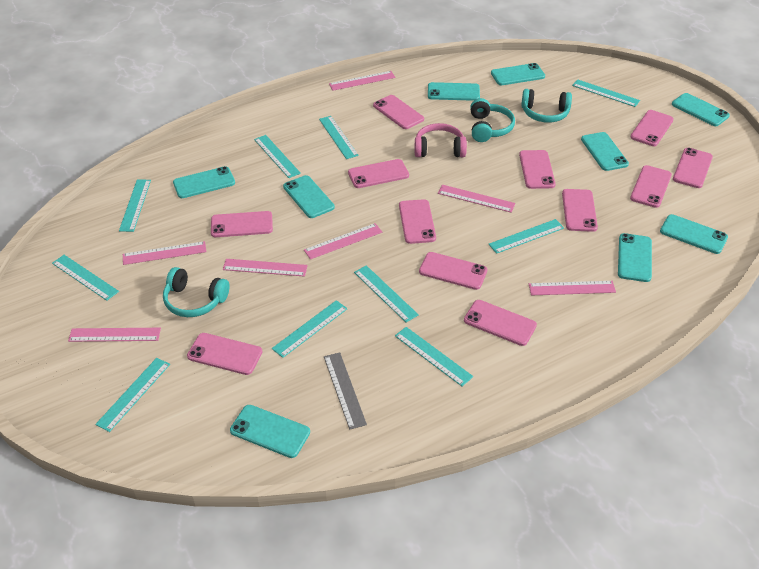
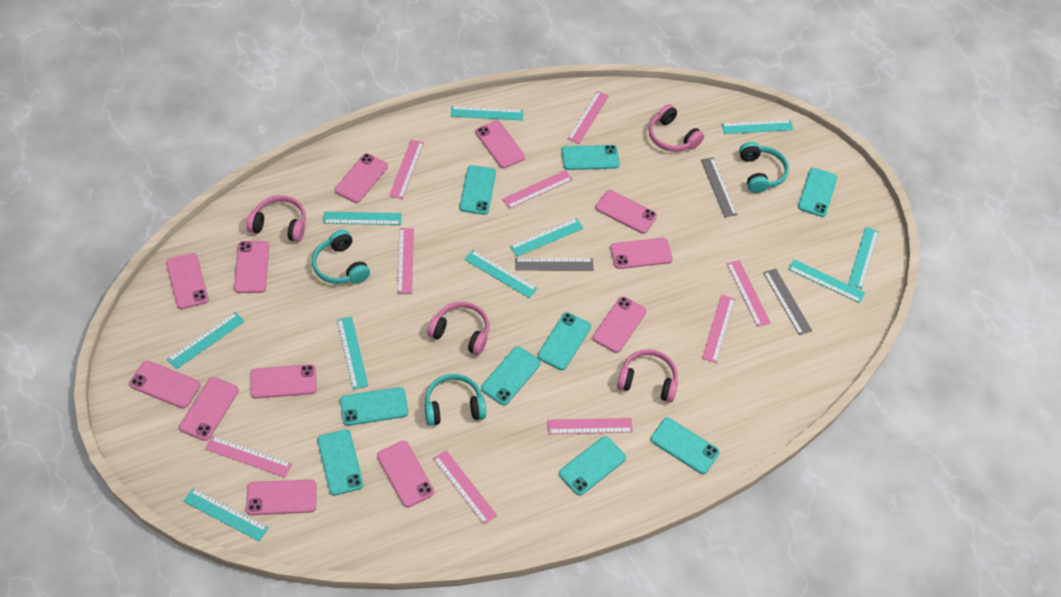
grey ruler: [324,352,367,430] = 1 -> [515,258,594,271] [701,157,738,217] [763,268,812,335] = 3
pink headphones: [415,123,467,157] = 1 -> [246,195,306,242] [427,302,489,355] [617,349,678,402] [649,104,704,152] = 4
pink ruler: [68,328,161,342] [123,241,206,265] [223,259,308,277] [304,223,382,259] [329,71,395,91] [438,185,515,213] [529,281,616,295] = 7 -> [205,435,292,478] [389,140,424,199] [397,228,414,293] [433,450,497,525] [502,170,573,209] [547,418,633,434] [567,91,609,144] [702,295,735,363] [726,260,771,327] = 9

